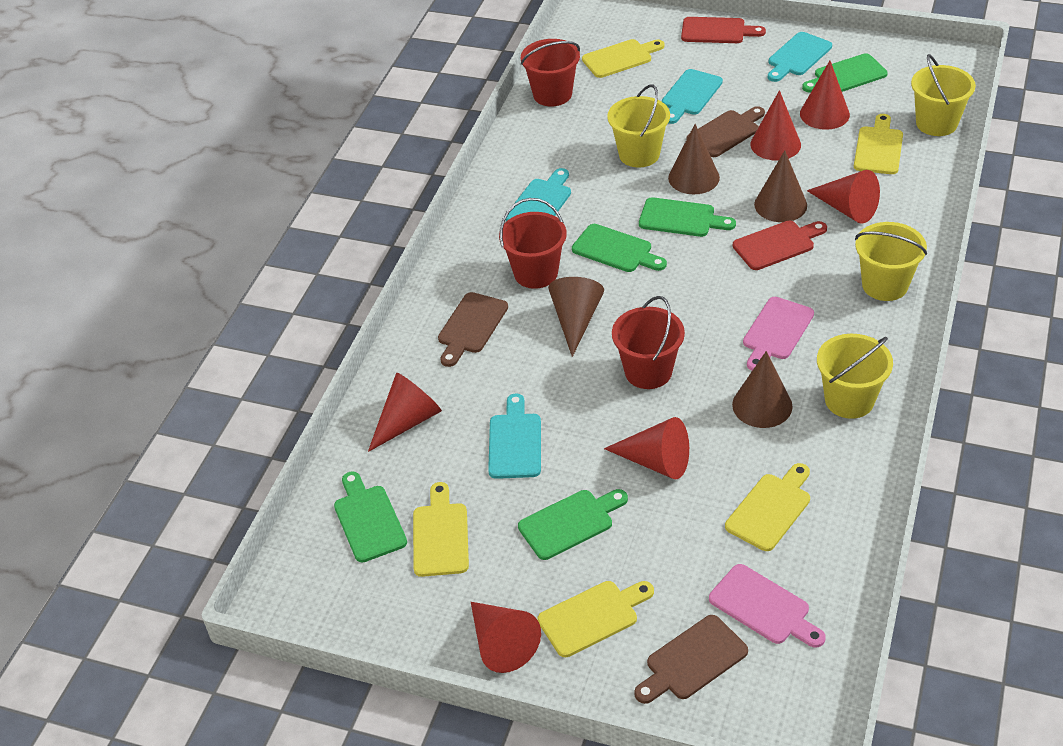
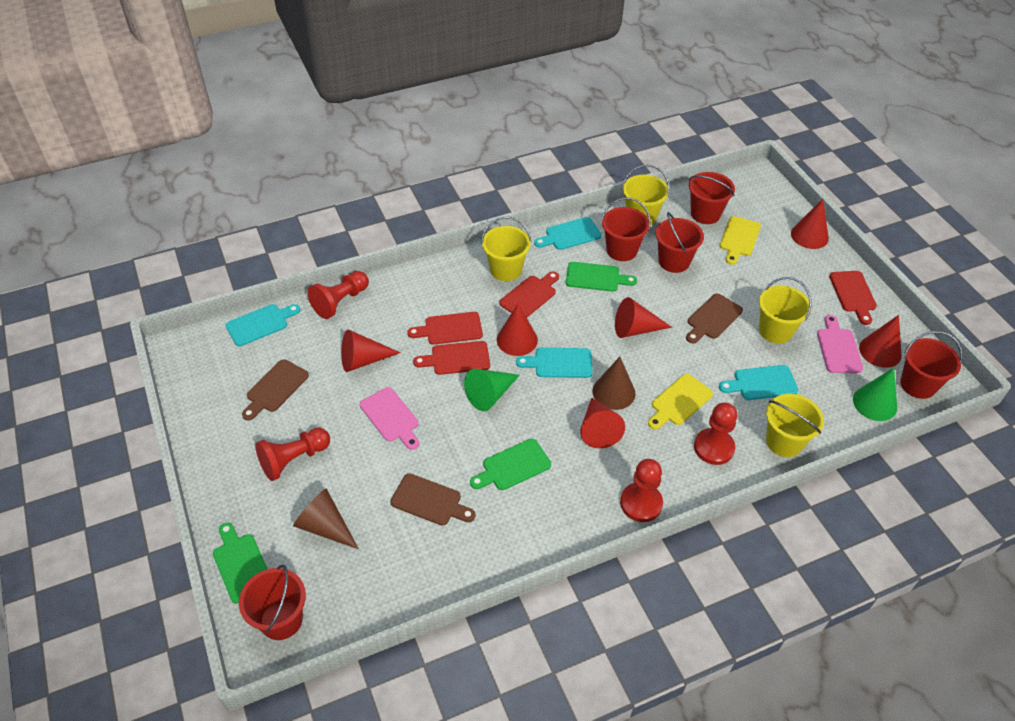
brown cone: [548,277,604,357] [668,124,720,194] [732,351,793,428] [754,151,807,222] = 4 -> [293,488,359,549] [592,357,636,410] = 2
green cone: none = 0 -> [464,369,520,411] [853,368,897,421] = 2
green cutting board: [334,471,407,563] [518,489,628,560] [572,224,667,272] [639,197,736,237] [802,53,888,92] = 5 -> [213,522,267,603] [470,439,551,490] [566,262,637,292] = 3
red bucket: [499,198,567,289] [521,39,580,107] [612,296,685,389] = 3 -> [239,565,306,640] [602,198,651,261] [656,212,704,273] [689,172,735,224] [900,331,963,399] = 5
red cutting board: [681,17,766,43] [733,221,827,270] = 2 -> [407,312,483,345] [413,341,490,375] [499,271,559,317] [829,271,877,325] = 4
red pawn: none = 0 -> [255,428,330,481] [308,271,369,319] [620,459,663,522] [694,403,738,465] = 4
yellow cutting board: [413,482,469,577] [538,581,654,657] [582,39,665,78] [725,463,810,551] [854,114,903,174] = 5 -> [648,374,713,430] [720,216,761,265] = 2

